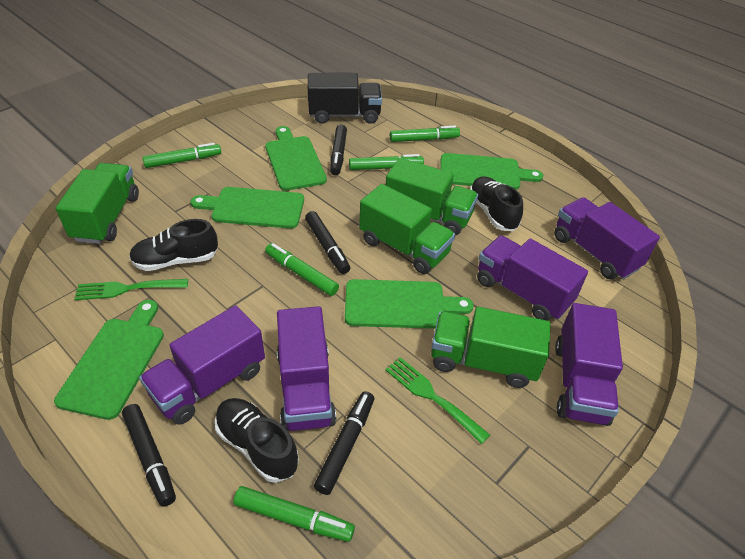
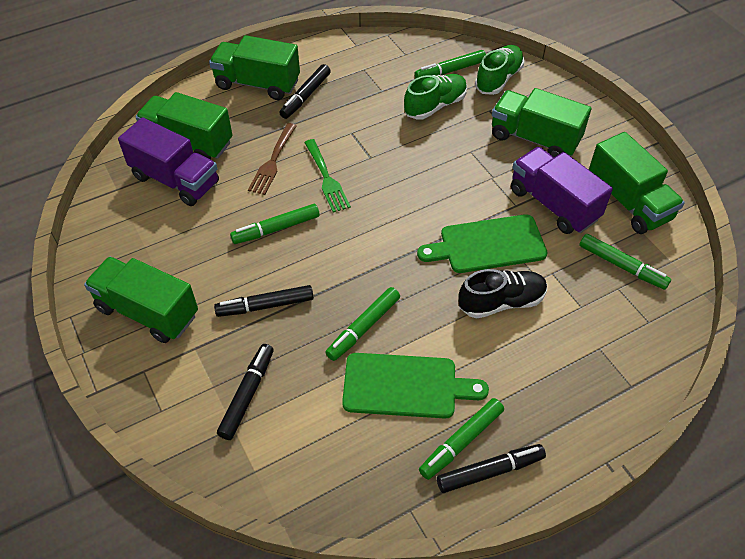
black shoe: [129,219,218,271] [215,398,299,483] [470,176,523,231] = 3 -> [458,269,547,319] = 1
black truck: [308,73,382,124] = 1 -> none = 0
brown fork: none = 0 -> [248,123,296,195] = 1
green cutting board: [54,300,164,420] [190,187,304,229] [265,126,327,191] [345,279,474,329] [440,153,543,190] = 5 -> [342,353,489,418] [417,214,547,273] = 2
green fork: [75,279,188,300] [385,357,490,444] = 2 -> [304,139,351,212] = 1
green shoe: none = 0 -> [404,74,467,120] [475,45,524,95] = 2
green truck: [56,163,139,244] [359,184,455,274] [386,158,478,236] [431,307,551,388] = 4 -> [84,257,198,343] [135,92,232,159] [209,35,300,100] [492,88,591,158] [589,132,685,234] = 5
purple truck: [139,305,265,425] [277,306,336,431] [477,235,588,321] [554,197,660,279] [555,303,623,426] = 5 -> [118,117,219,206] [511,147,613,234] = 2

